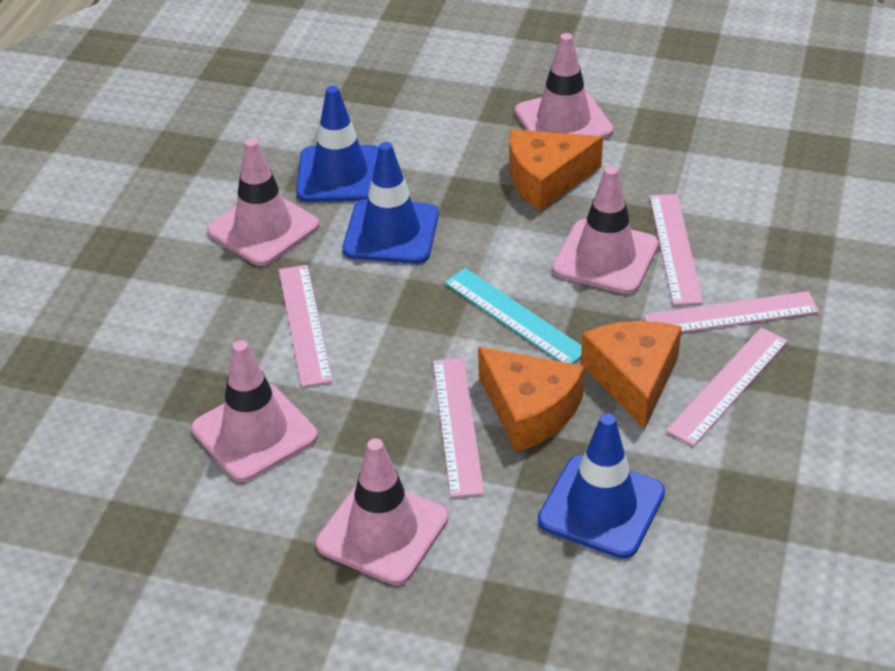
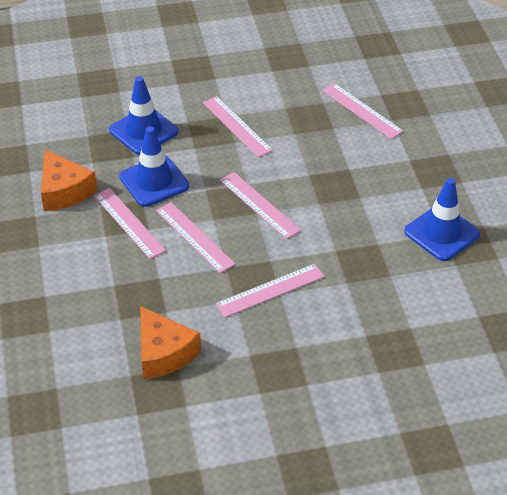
orange cheese: [478,347,584,452] [509,129,603,211] [581,321,682,429] = 3 -> [41,150,97,211] [140,306,201,380] = 2
pink ruler: [279,265,333,387] [433,358,484,498] [643,291,819,333] [649,194,703,305] [666,327,788,446] = 5 -> [94,188,166,259] [156,202,236,273] [203,96,273,158] [216,264,325,317] [220,172,301,239] [322,83,403,139] = 6
pink traffic cone: [191,340,318,482] [207,138,319,266] [316,438,448,585] [515,33,613,139] [552,166,659,294] = 5 -> none = 0
turquoise ruler: [444,268,582,364] = 1 -> none = 0

